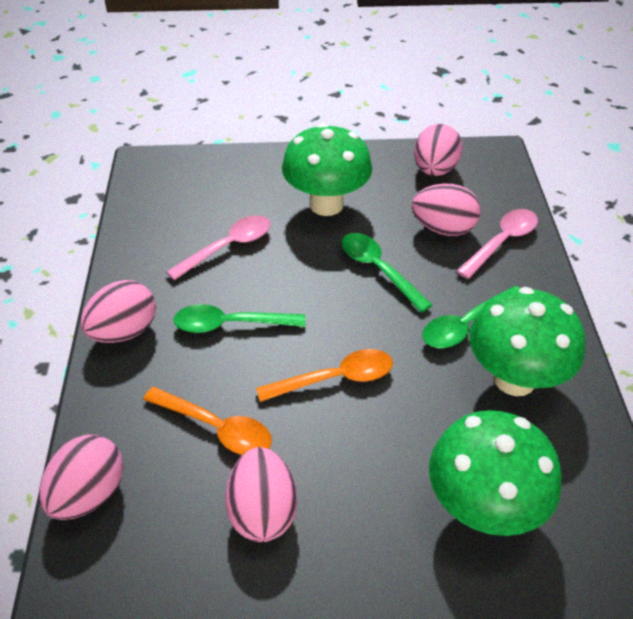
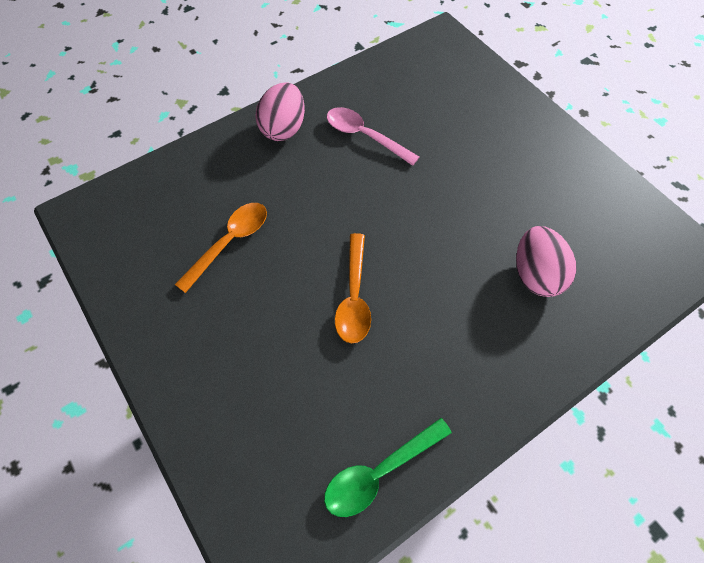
green mushroom: [282,123,372,216] [429,410,562,536] [469,287,585,396] = 3 -> none = 0
green spoon: [173,304,306,333] [341,233,433,313] [422,286,520,348] = 3 -> [324,418,452,517] = 1
pink egg: [39,435,124,520] [81,280,156,343] [225,447,297,542] [412,184,481,236] [414,124,463,176] = 5 -> [255,82,305,141] [516,226,577,297] = 2
pink spoon: [166,215,271,280] [457,209,538,279] = 2 -> [327,107,419,166] = 1

